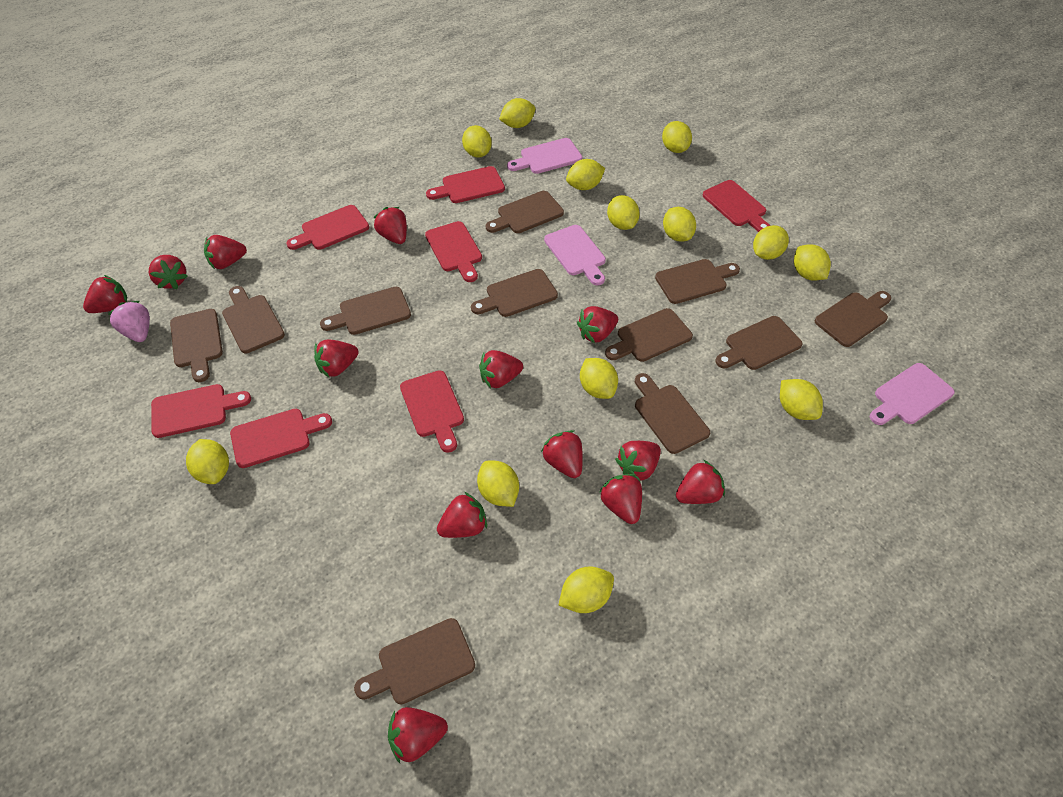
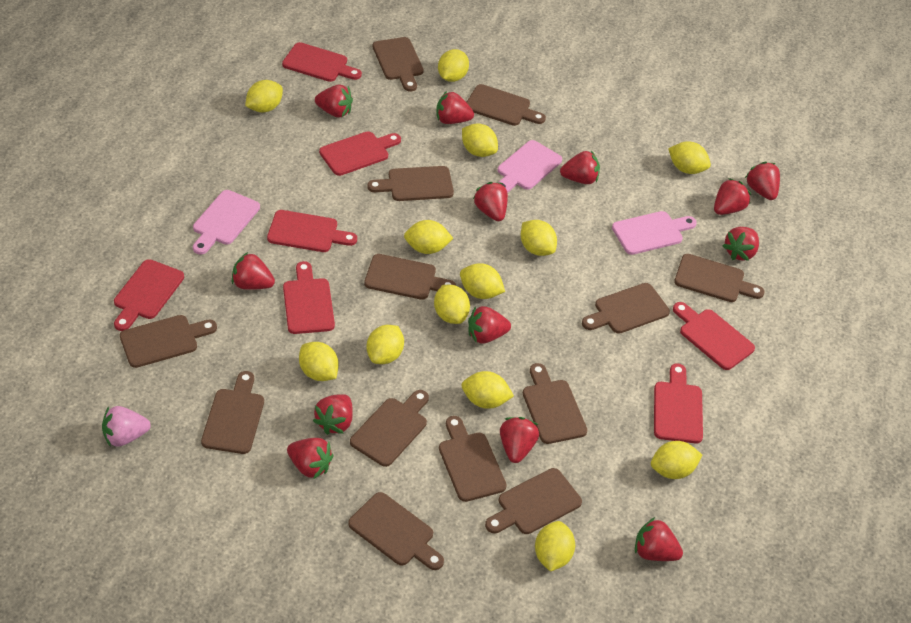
brown cutting board: [170,309,223,382] [222,286,285,353] [320,287,411,335] [354,618,475,705] [471,269,558,317] [486,191,564,233] [605,308,693,362] [635,373,710,454] [655,259,740,304] [715,316,803,370] [815,291,891,347] = 11 -> [120,315,217,368] [201,371,264,454] [348,492,444,570] [350,390,429,467] [364,254,456,300] [367,166,454,201] [372,37,424,92] [439,416,507,502] [466,84,546,126] [485,468,582,534] [523,363,587,444] [582,283,670,333] [674,254,764,302] = 13

